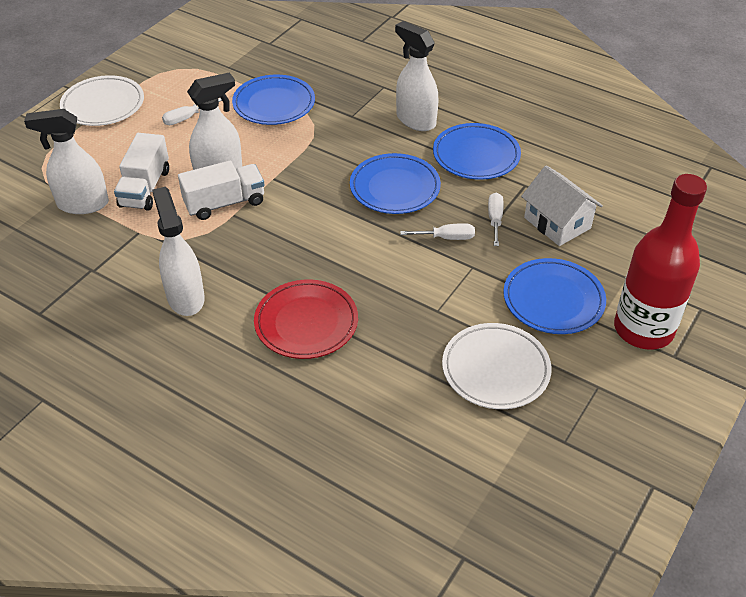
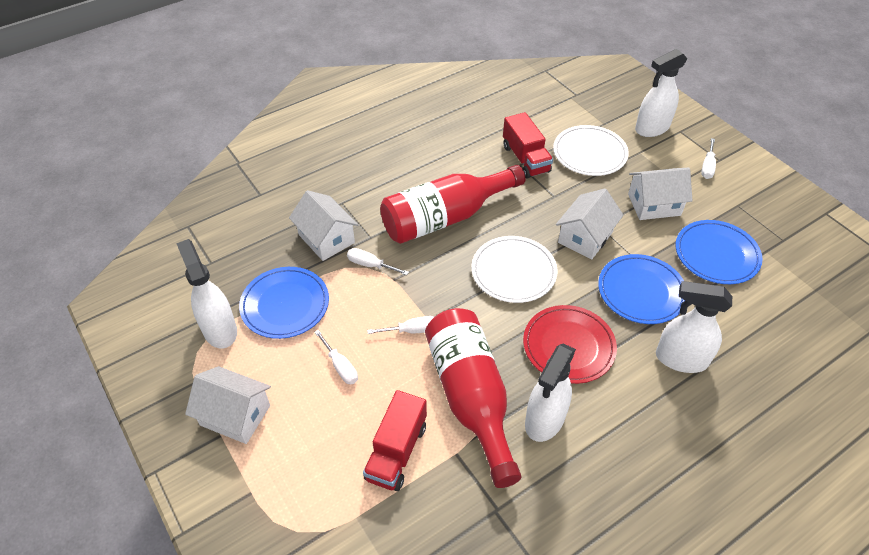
blue plate: [232,75,315,125] [350,153,441,214] [433,123,521,180] [503,258,606,334] = 4 -> [239,267,329,339] [598,254,685,324] [676,220,763,284] = 3
red bottle: [614,174,707,350] = 1 -> [380,165,525,244] [425,308,521,488] = 2
red truck: none = 0 -> [363,390,427,491] [503,112,553,179] = 2
white house: [521,165,603,246] = 1 -> [185,366,271,444] [289,190,359,261] [556,188,624,259] [628,168,693,220] = 4
white screwdriver: [162,98,222,125] [400,223,475,240] [488,193,504,246] = 3 -> [315,330,358,385] [347,248,409,275] [367,316,434,334] [701,138,716,179] = 4
white truck: [114,133,169,211] [178,160,265,220] = 2 -> none = 0

